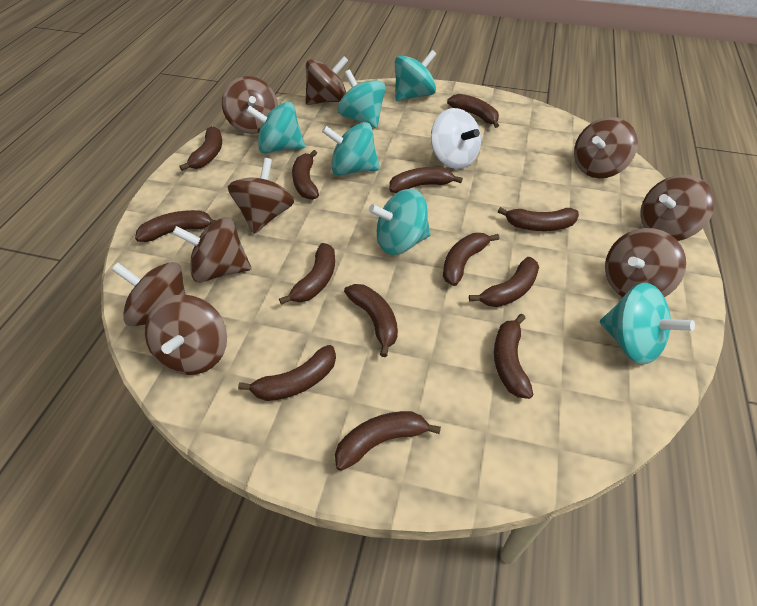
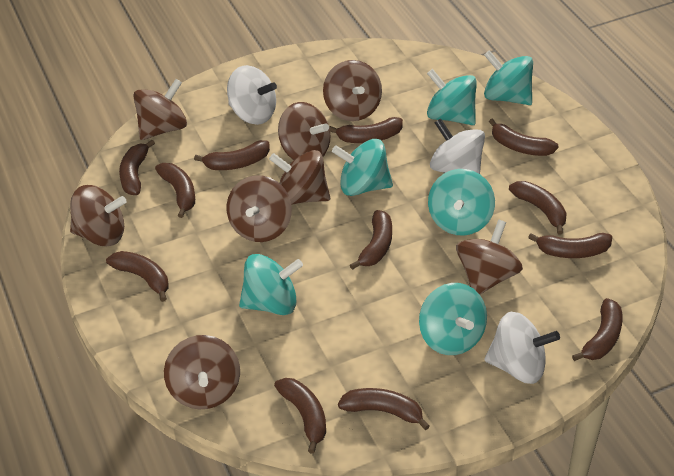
brown banana: [135,210,217,242] [179,126,222,171] [238,345,336,401] [279,243,335,305] [292,150,319,200] [335,411,441,471] [344,284,398,357] [389,167,463,193] [443,233,499,286] [447,94,499,128] [469,257,539,307] [494,314,533,399] [498,207,579,231] = 13 -> [106,251,169,302] [119,140,155,195] [155,163,195,218] [194,140,270,170] [274,378,326,454] [329,117,403,143] [338,388,430,430] [350,210,392,270] [489,118,559,156] [509,181,567,235] [528,233,612,258] [572,298,623,361] = 12
brown spinning top: [112,262,186,326] [145,294,227,375] [172,217,251,282] [222,76,278,134] [228,158,294,234] [305,56,349,105] [574,117,638,178] [605,228,686,297] [640,175,715,241] = 9 -> [70,185,127,247] [133,79,187,140] [164,335,240,409] [227,175,292,242] [269,150,330,205] [278,102,331,160] [323,60,382,121] [456,220,523,295] = 8
white spinning top: [431,108,481,169] = 1 -> [227,65,277,125] [430,118,485,174] [484,312,560,384] = 3

